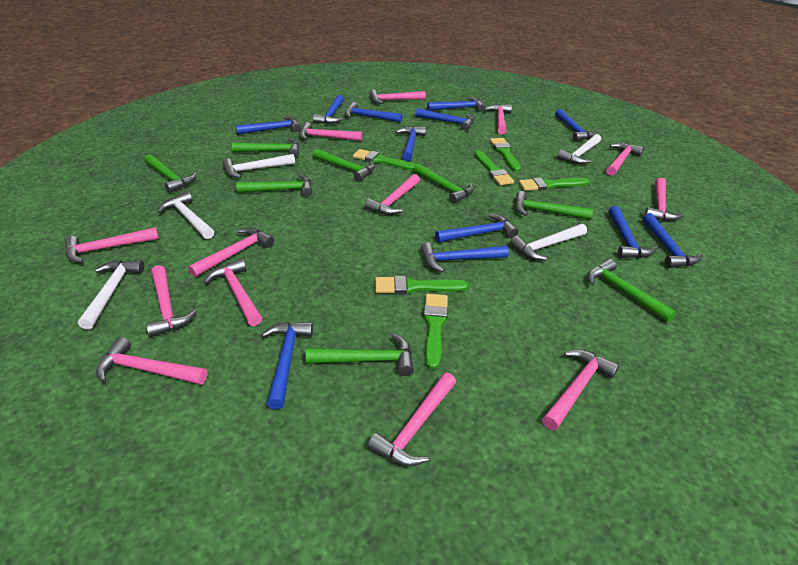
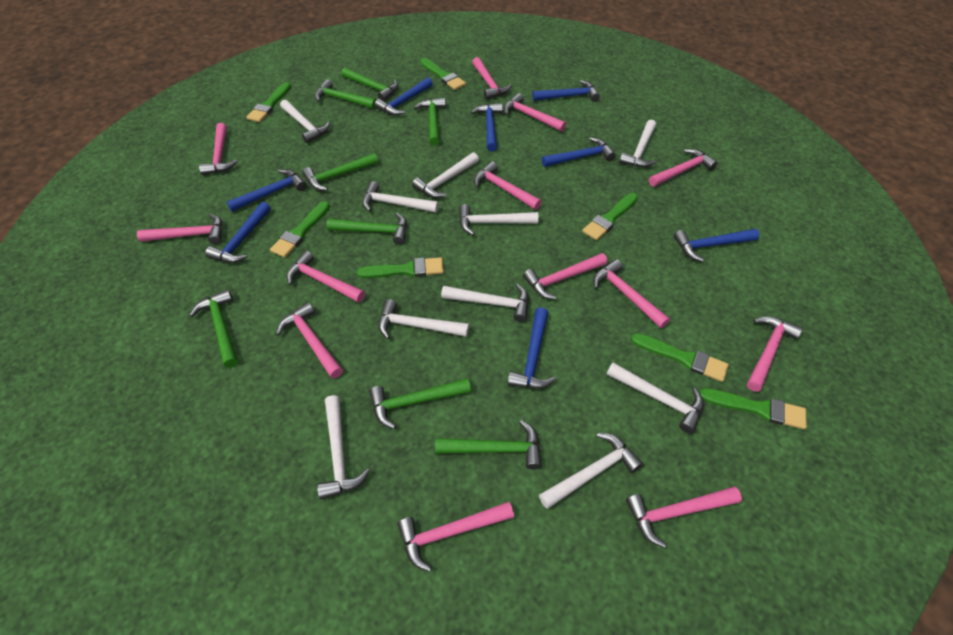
blue hammer: [236,116,301,135] [262,322,313,410] [313,95,344,124] [345,102,403,123] [396,126,426,161] [416,108,474,131] [421,242,509,272] [427,97,486,112] [435,214,518,243] [555,109,598,141] [608,206,657,258] [642,213,702,268] = 12 -> [205,202,271,263] [227,169,306,212] [374,77,433,115] [471,103,503,152] [507,307,556,388] [532,80,600,102] [542,137,616,167] [674,229,759,261] = 8
green brush: [353,149,416,171] [375,276,468,294] [423,294,448,369] [474,150,514,186] [490,138,521,172] [519,178,590,191] = 6 -> [247,82,291,122] [270,201,330,258] [357,257,444,278] [420,58,466,90] [582,193,638,240] [631,333,729,382] [699,388,807,429] = 7
white hammer: [78,260,144,330] [158,192,214,239] [222,154,295,178] [510,224,587,260] [557,134,601,164] = 5 -> [280,100,330,143] [317,395,370,499] [362,181,439,213] [378,299,469,339] [412,152,479,198] [441,284,529,322] [459,204,539,235] [539,433,643,509] [606,362,704,433] [619,120,657,167] = 10

